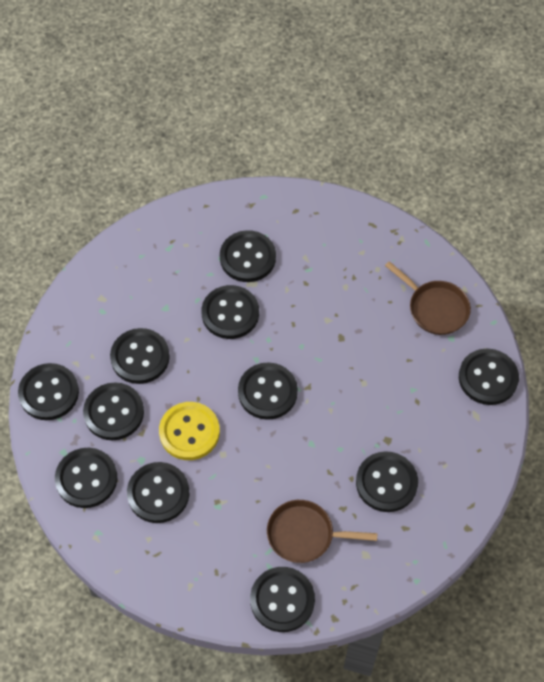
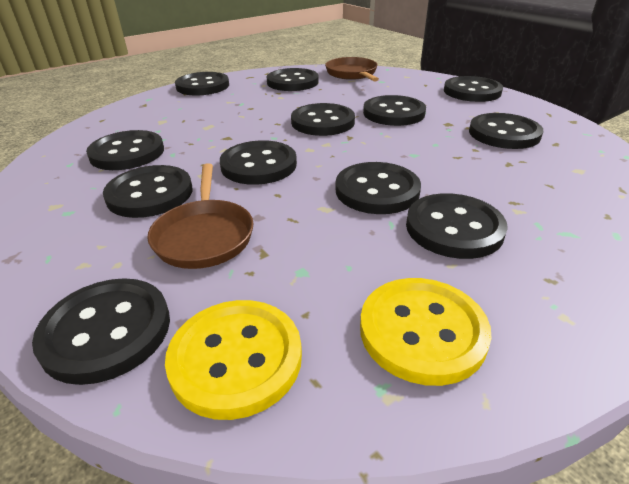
black button: [18,363,79,420] [55,448,117,508] [83,382,144,440] [110,328,170,384] [127,462,189,523] [202,285,259,339] [220,230,276,282] [238,362,298,420] [250,567,315,632] [356,451,418,512] [459,348,519,405] = 11 -> [32,278,170,385] [86,130,164,170] [103,165,193,218] [175,72,229,95] [220,140,297,185] [267,68,319,91] [291,103,355,136] [336,162,421,214] [363,95,426,126] [406,193,508,259] [444,76,503,102] [469,113,543,149] = 12
yellow button: [159,402,220,460] = 1 -> [165,300,302,420] [360,278,492,386] = 2

